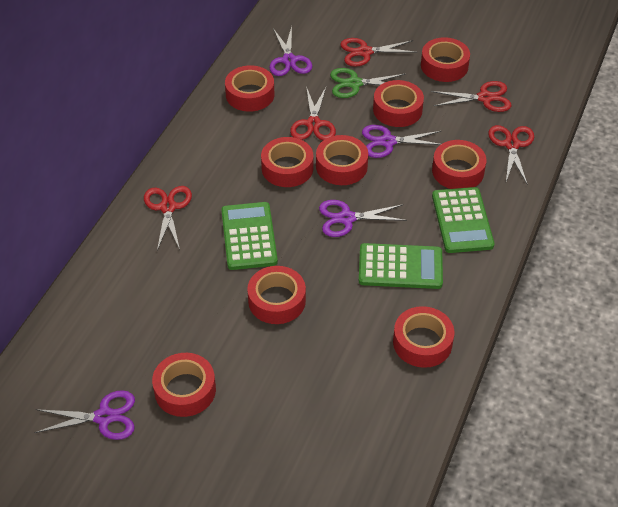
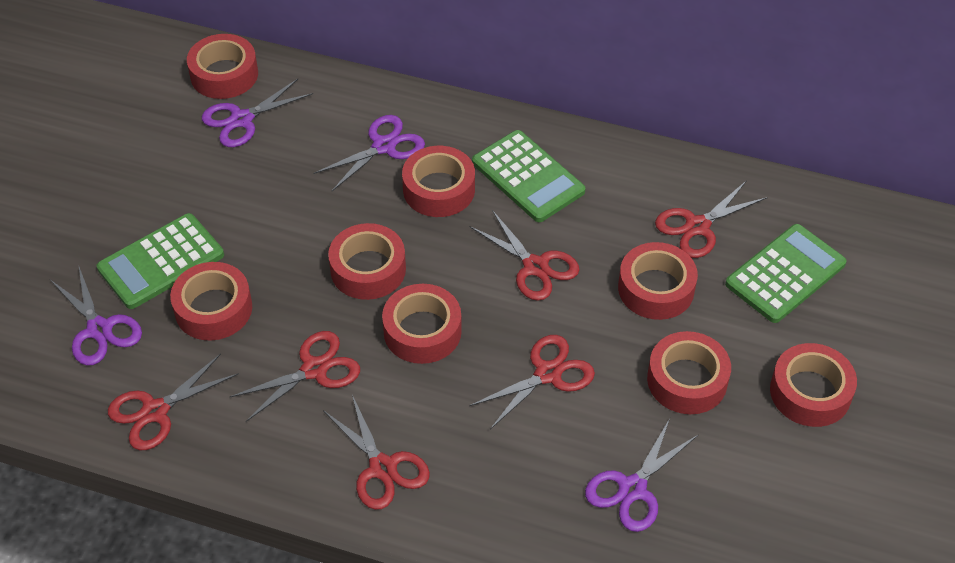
green scissors: [330,68,405,98] = 1 -> none = 0
red scissors: [144,186,192,251] [290,86,336,140] [340,38,417,67] [431,81,512,112] [488,125,534,184] = 5 -> [108,353,239,450] [230,331,360,422] [323,395,430,510] [469,335,595,429] [470,210,579,301] [655,180,768,258] = 6
red tape: [152,353,216,417] [225,65,274,112] [247,266,306,324] [261,137,313,187] [316,135,368,185] [373,80,424,127] [393,306,454,368] [421,37,470,82] [432,140,487,189] = 9 -> [170,262,252,340] [187,34,258,99] [328,223,406,300] [382,284,462,364] [402,146,475,217] [618,242,698,320] [647,331,731,414] [770,343,857,427] = 8

